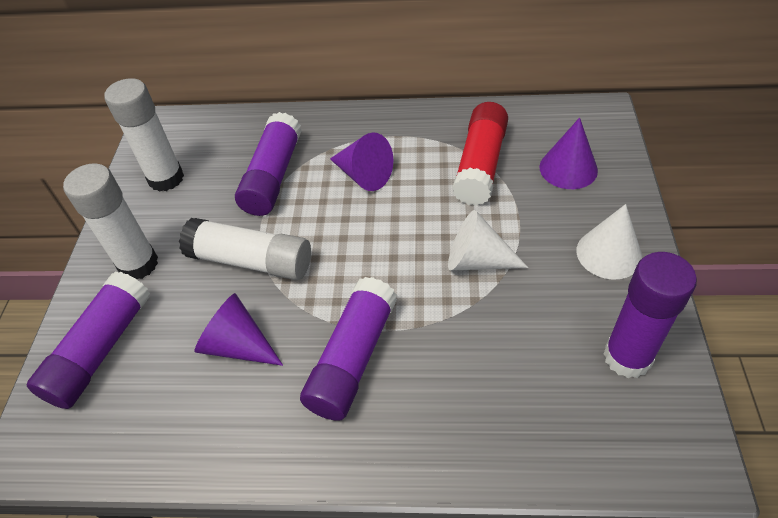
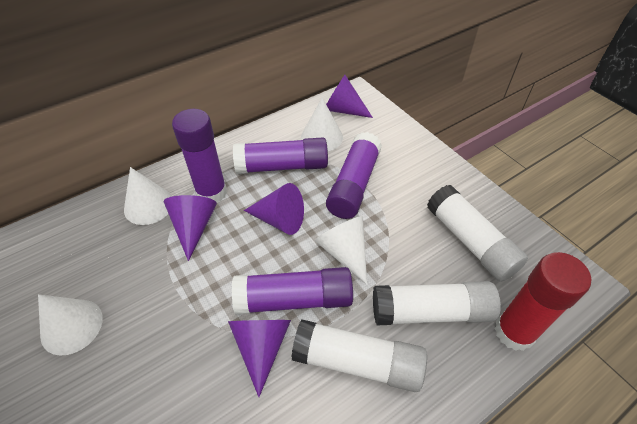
purple cone: [194,293,283,366] [330,132,393,191] [540,117,598,189] = 3 -> [163,195,217,261] [228,320,291,397] [244,183,304,235] [326,75,373,118] = 4
white cone: [448,210,528,271] [577,204,642,280] = 2 -> [38,294,103,356] [124,167,172,225] [301,98,343,151] [315,216,367,285] = 4

